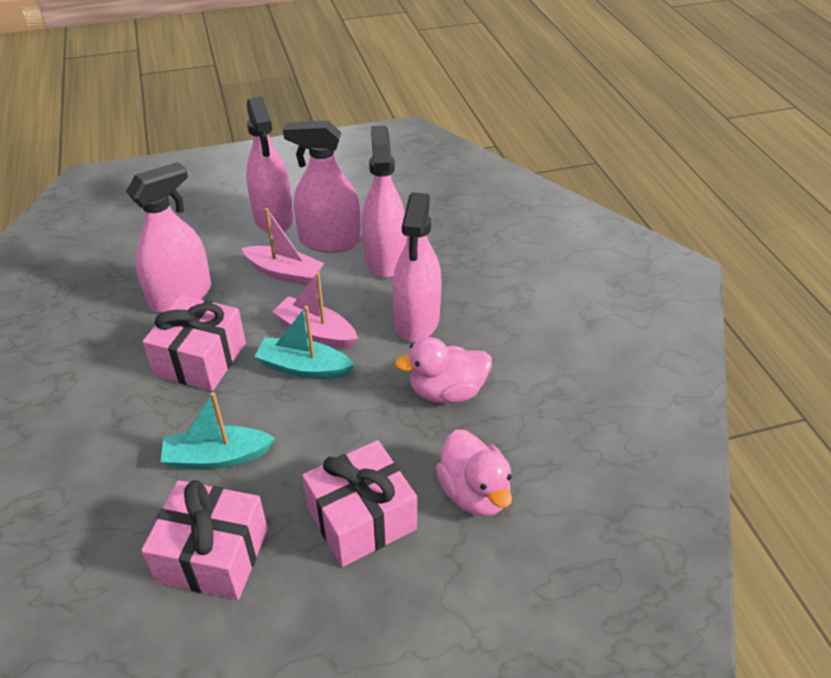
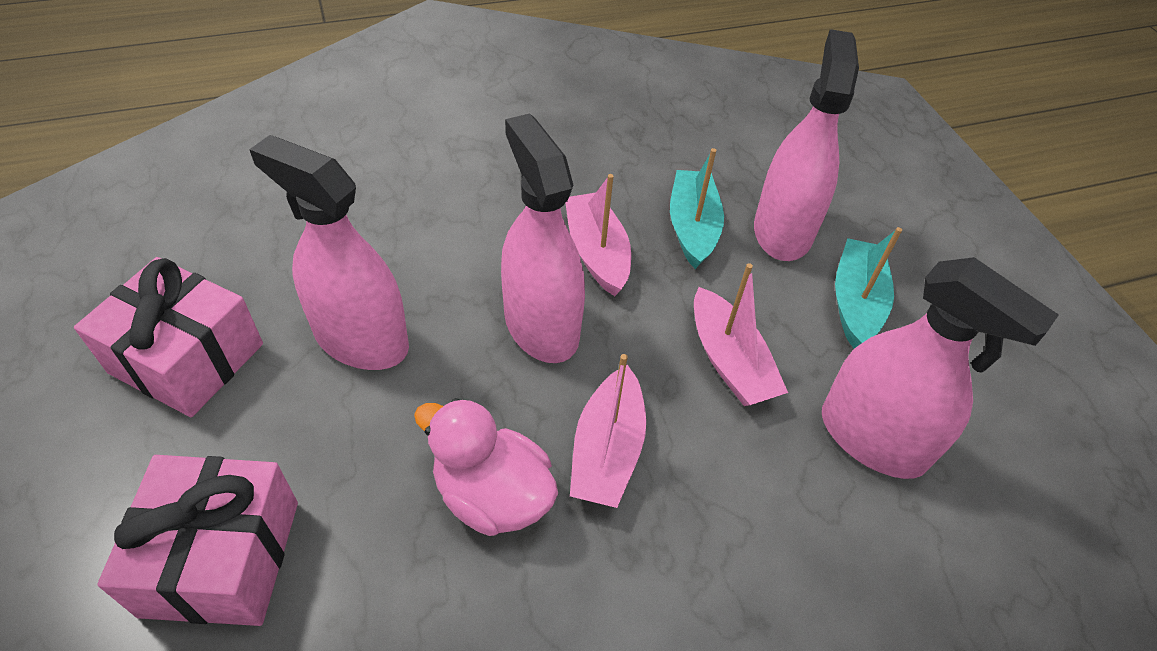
pink boat: [241,208,324,286] [272,272,358,348] = 2 -> [565,174,631,296] [570,354,646,508] [694,263,788,406] = 3
pink duck: [395,337,492,403] [436,429,512,517] = 2 -> [414,398,558,536] = 1
pink gift: [141,480,268,600] [142,295,246,391] [302,440,417,567] = 3 -> [74,257,263,417] [97,455,298,626] = 2
pink spray bottle: [126,162,211,313] [246,97,293,233] [283,121,361,253] [362,126,406,278] [392,192,442,342] = 5 -> [249,135,409,370] [501,113,585,363] [754,29,859,261] [822,257,1059,479] = 4

